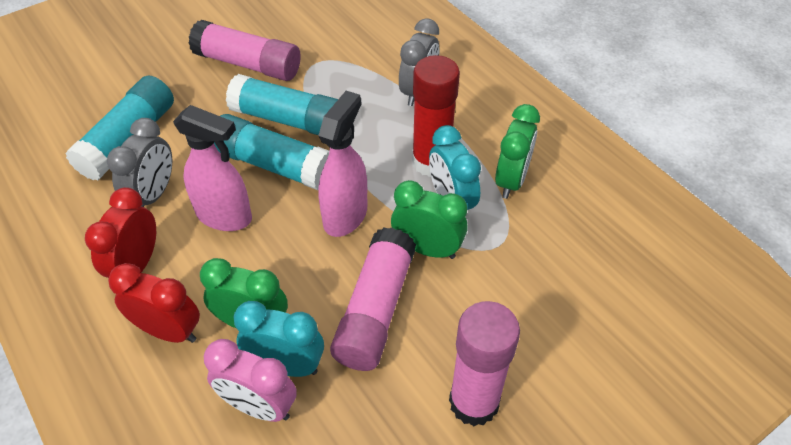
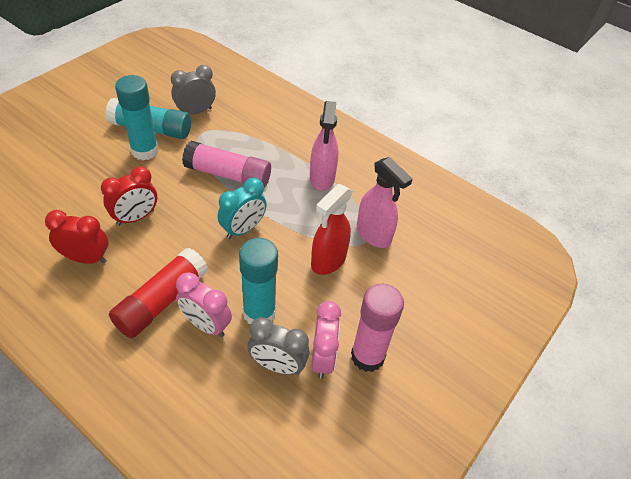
green clock: [200,258,288,329] [391,180,468,259] [495,104,540,199] = 3 -> none = 0
pink clock: [204,339,297,422] = 1 -> [176,272,232,337] [311,301,341,379] = 2
pink glue stick: [188,20,301,81] [330,227,416,371] [449,301,520,426] = 3 -> [182,141,271,188] [351,284,404,372] = 2
red spray bottle: none = 0 -> [311,184,353,275] = 1
turquoise clock: [234,301,324,377] [429,125,481,217] = 2 -> [217,178,267,239] = 1

